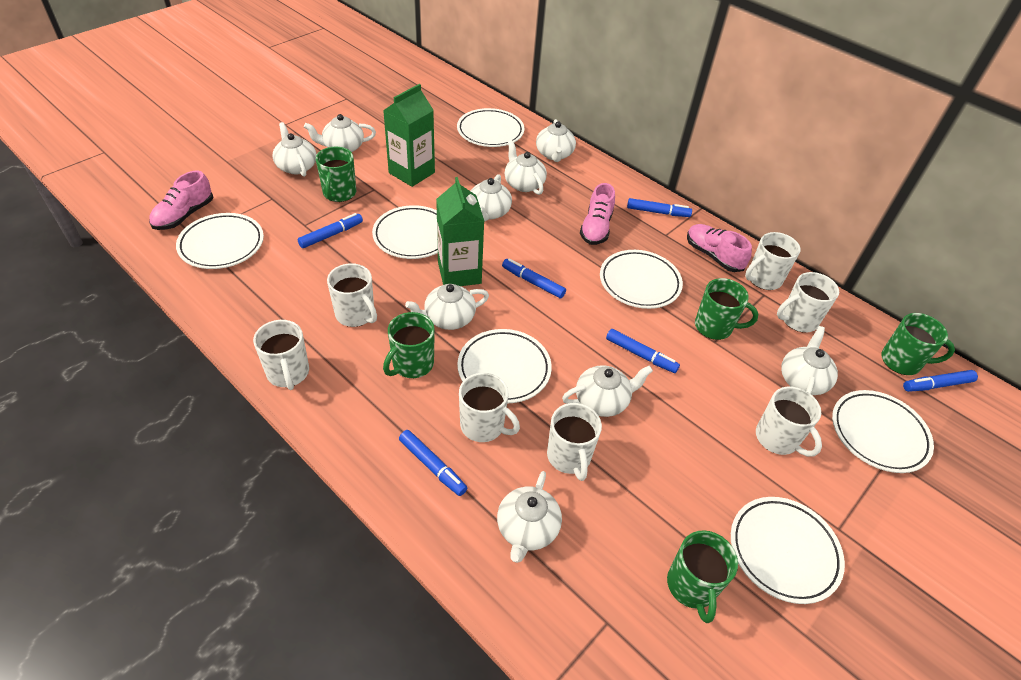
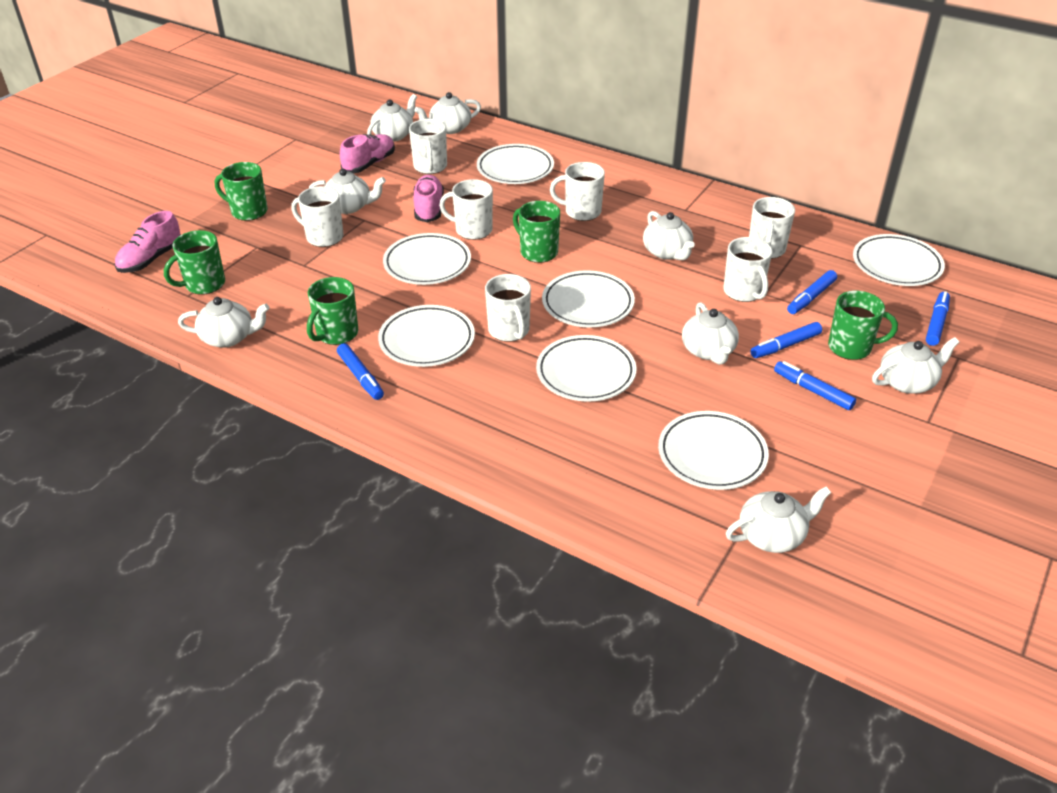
blue marker: [297,213,363,248] [399,430,467,496] [502,259,566,298] [606,329,680,373] [627,198,692,217] [903,370,978,392] = 6 -> [337,343,384,400] [751,322,822,358] [774,361,856,410] [787,270,837,314] [926,291,950,346] = 5
green carton: [383,84,435,187] [436,177,484,286] = 2 -> none = 0
white teapot: [272,122,317,177] [304,114,376,152] [405,284,489,330] [471,174,512,222] [497,471,562,563] [505,140,547,195] [536,119,576,162] [562,365,653,417] [781,326,838,395] = 9 -> [178,297,269,348] [309,169,386,214] [367,94,417,142] [415,92,481,134] [643,211,695,260] [682,302,739,365] [726,487,831,553] [872,337,959,394] = 8

